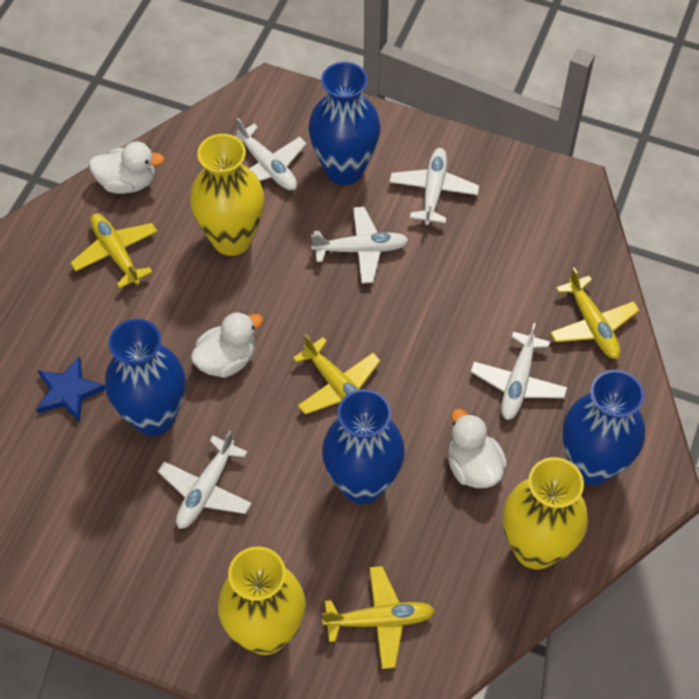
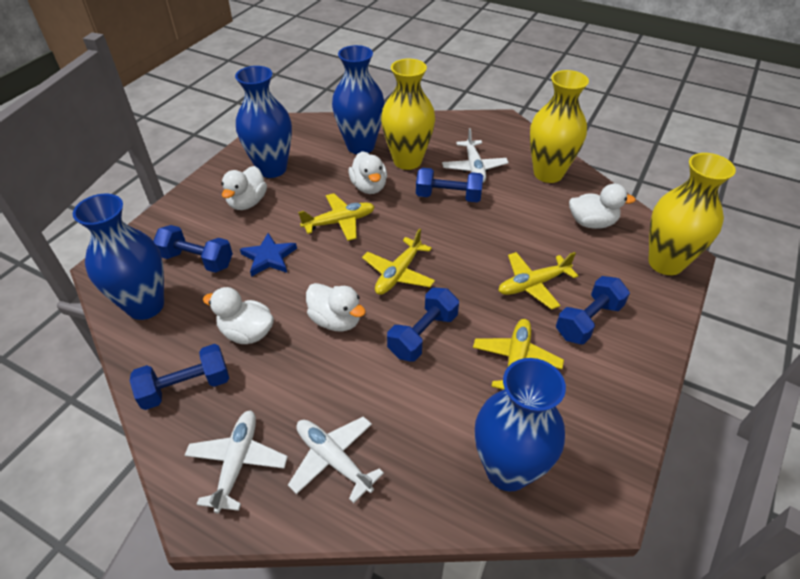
blue dumbbell: none = 0 -> [130,344,229,410] [153,225,233,273] [387,287,459,362] [416,168,483,202] [556,276,630,345] = 5
white duck: [89,141,164,194] [191,312,263,378] [448,409,507,488] = 3 -> [203,287,274,344] [221,166,267,210] [306,283,366,331] [349,151,387,194] [569,184,636,229] = 5
white plane: [158,430,252,529] [235,118,307,190] [311,207,409,283] [390,148,479,225] [471,323,567,420] = 5 -> [185,410,288,513] [288,416,384,503] [442,128,509,183] = 3

